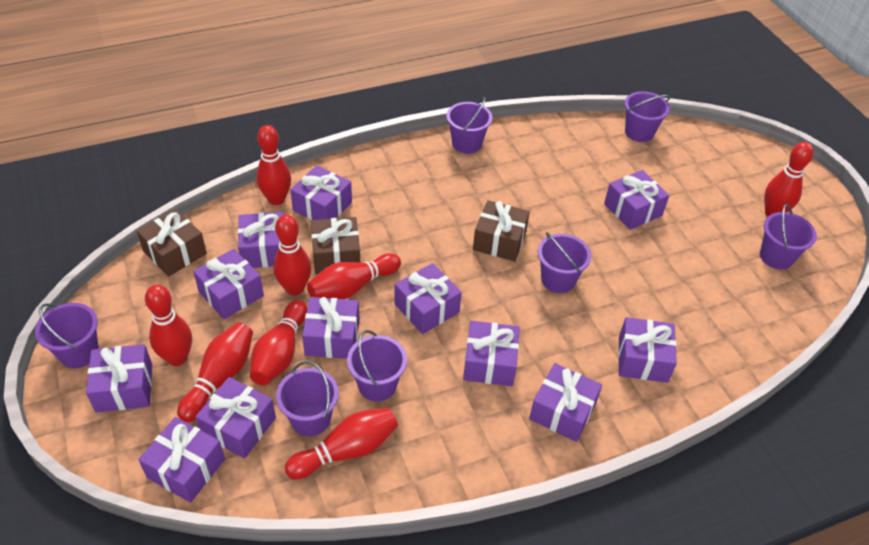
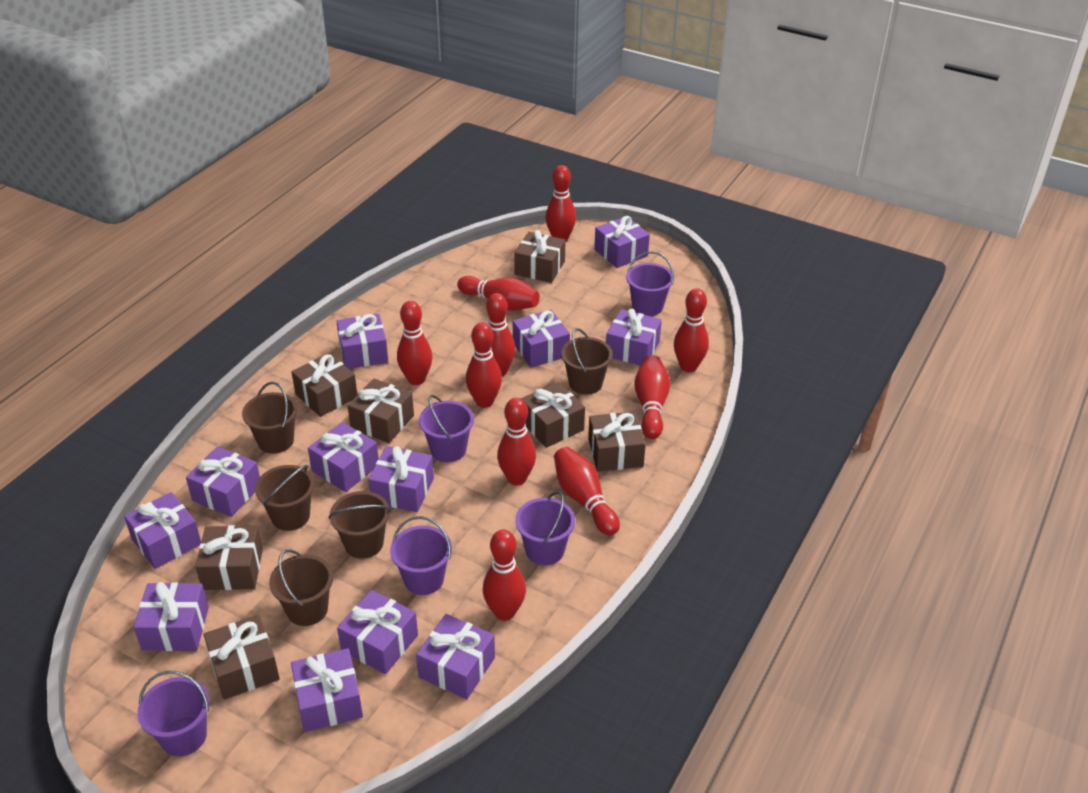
brown bucket: none = 0 -> [242,382,298,454] [255,465,314,531] [269,549,333,626] [329,491,391,559] [561,328,613,395] = 5
brown gift: [137,209,207,277] [311,217,360,274] [473,200,530,261] = 3 -> [195,525,263,590] [204,615,280,700] [291,353,357,417] [348,379,414,443] [514,230,565,283] [521,382,585,448] [588,411,646,472] = 7
purple bucket: [35,303,99,368] [276,361,339,436] [347,330,407,401] [446,97,492,154] [538,232,591,293] [624,91,670,142] [760,204,817,270] = 7 -> [137,671,209,756] [390,516,452,595] [419,395,474,462] [515,491,575,565] [626,251,674,316] = 5
red bowling pin: [145,285,192,366] [177,322,253,422] [250,300,307,385] [256,125,291,205] [273,214,311,295] [285,407,398,479] [307,253,401,299] [764,142,814,217] = 8 -> [397,301,433,385] [457,276,540,311] [466,322,502,408] [483,529,526,621] [486,293,516,377] [497,398,536,485] [546,165,576,242] [554,447,620,535] [634,355,670,439] [674,288,709,372] = 10

